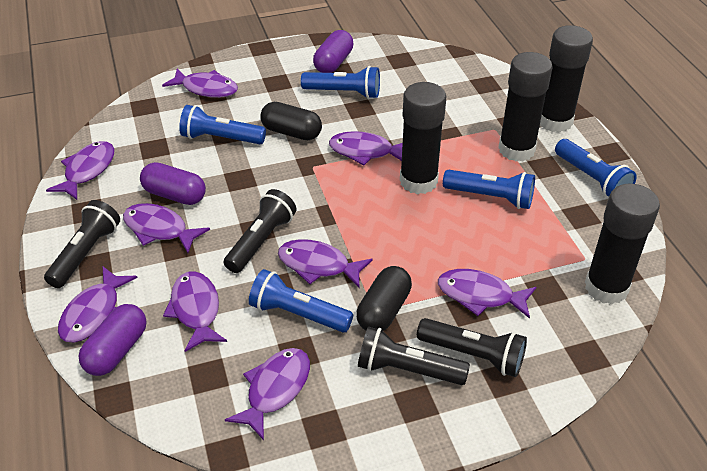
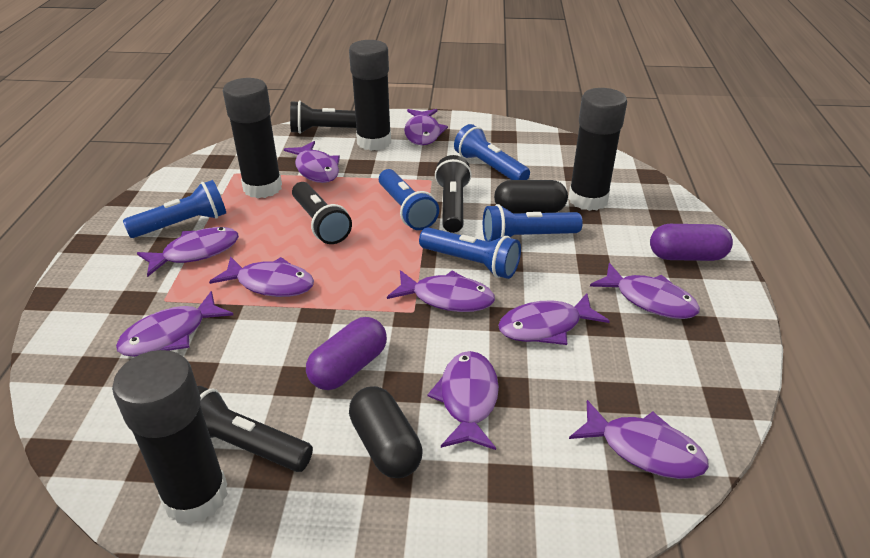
purple capsule: [78,304,147,376] [140,162,206,205] [313,30,353,73] = 3 -> [306,317,387,390] [650,224,733,261] = 2
purple fish: [46,141,114,200] [58,267,138,343] [123,203,210,253] [162,68,238,98] [163,271,227,352] [225,348,310,440] [278,239,373,287] [329,131,403,165] [438,269,536,319] = 9 -> [116,291,233,357] [137,227,239,277] [209,256,314,297] [284,141,340,183] [387,270,495,312] [404,109,448,145] [427,351,499,450] [498,293,610,345] [569,400,709,479] [590,263,700,319] = 10

